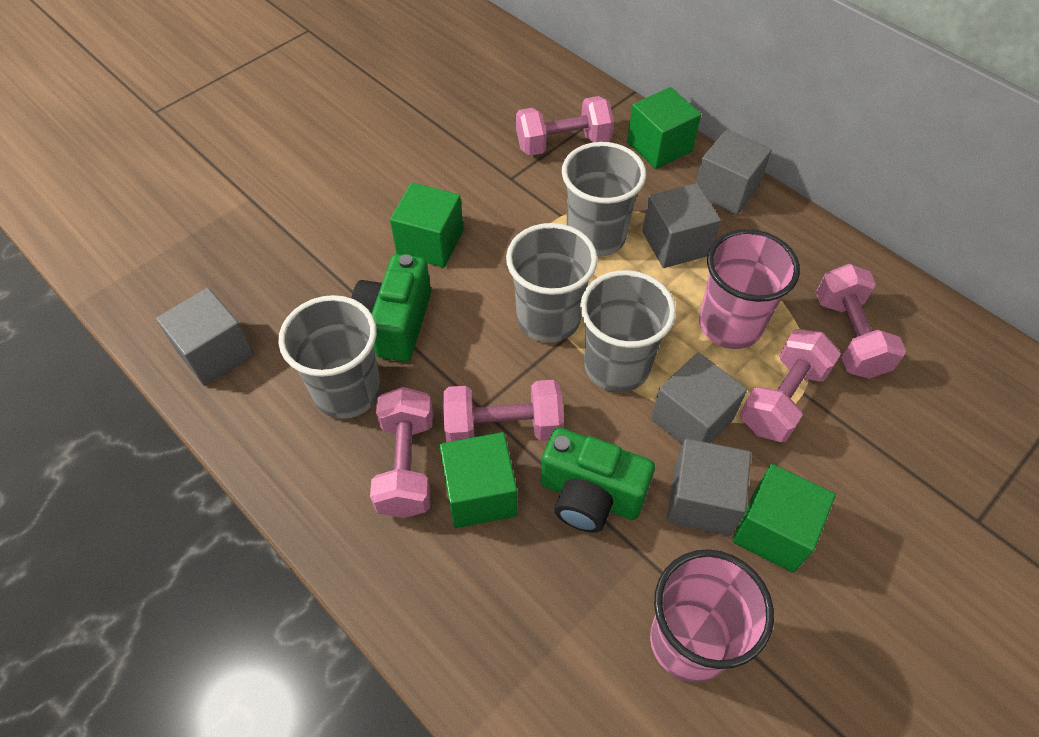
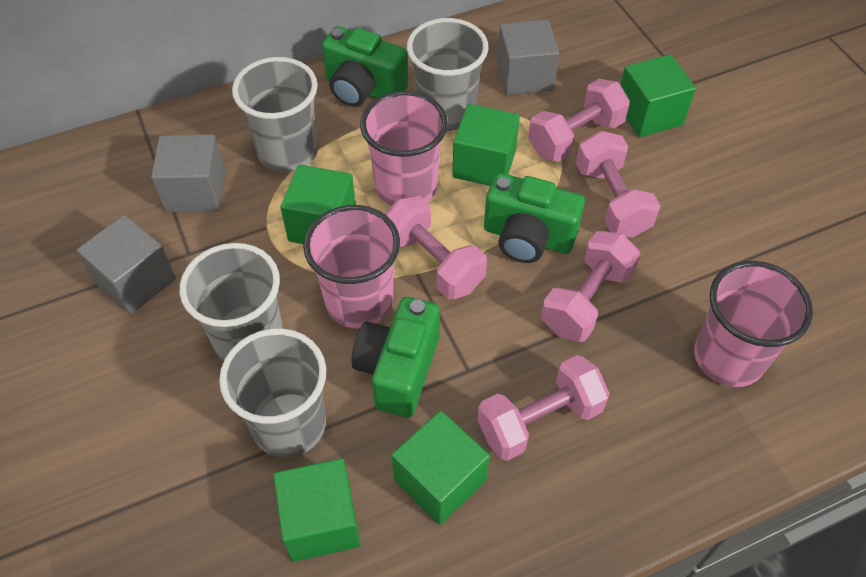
green camera: [351,254,431,362] [541,427,655,533] = 2 -> [322,26,408,107] [351,297,440,417] [484,173,585,263] = 3
green cube: [390,183,463,268] [440,432,517,528] [627,87,701,169] [732,464,836,573] = 4 -> [273,458,360,562] [280,164,356,244] [392,411,490,525] [452,104,520,186] [621,54,696,137] = 5
grey cube: [156,288,254,386] [642,183,721,268] [651,352,747,445] [667,439,751,536] [696,129,772,215] = 5 -> [77,215,176,314] [151,134,225,212] [497,19,559,95] = 3
pink cup: [650,549,774,682] [699,229,800,349] = 2 -> [303,205,400,328] [360,91,448,206] [694,261,813,387] = 3

